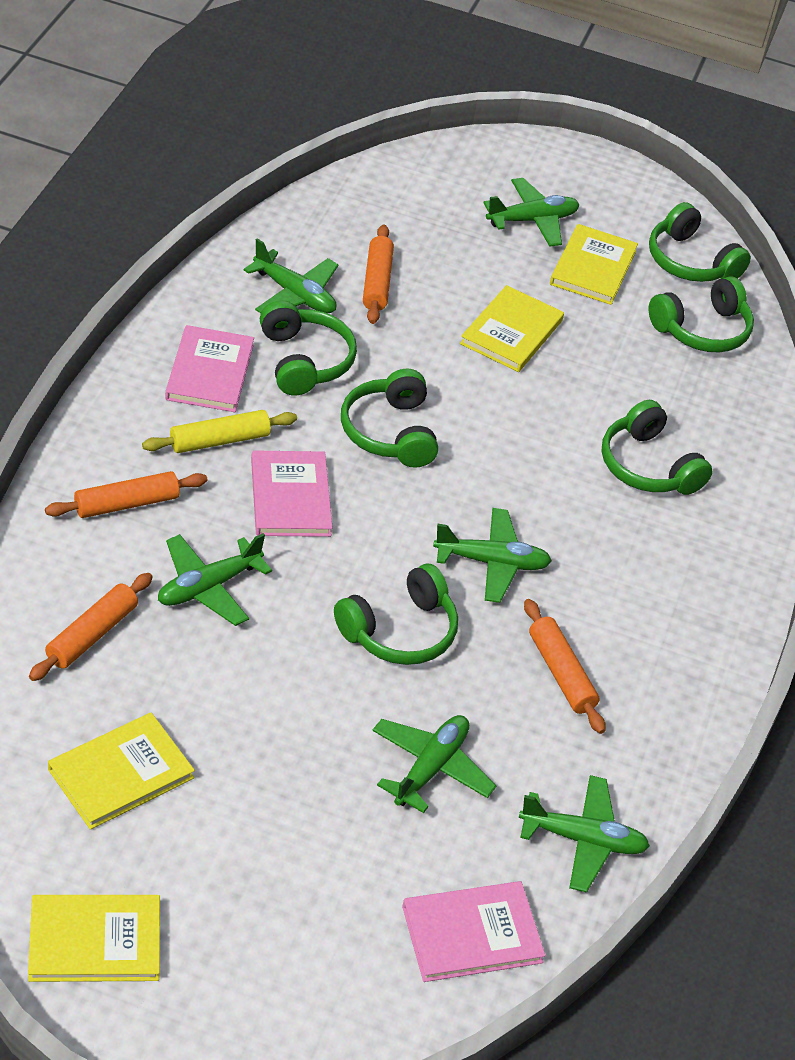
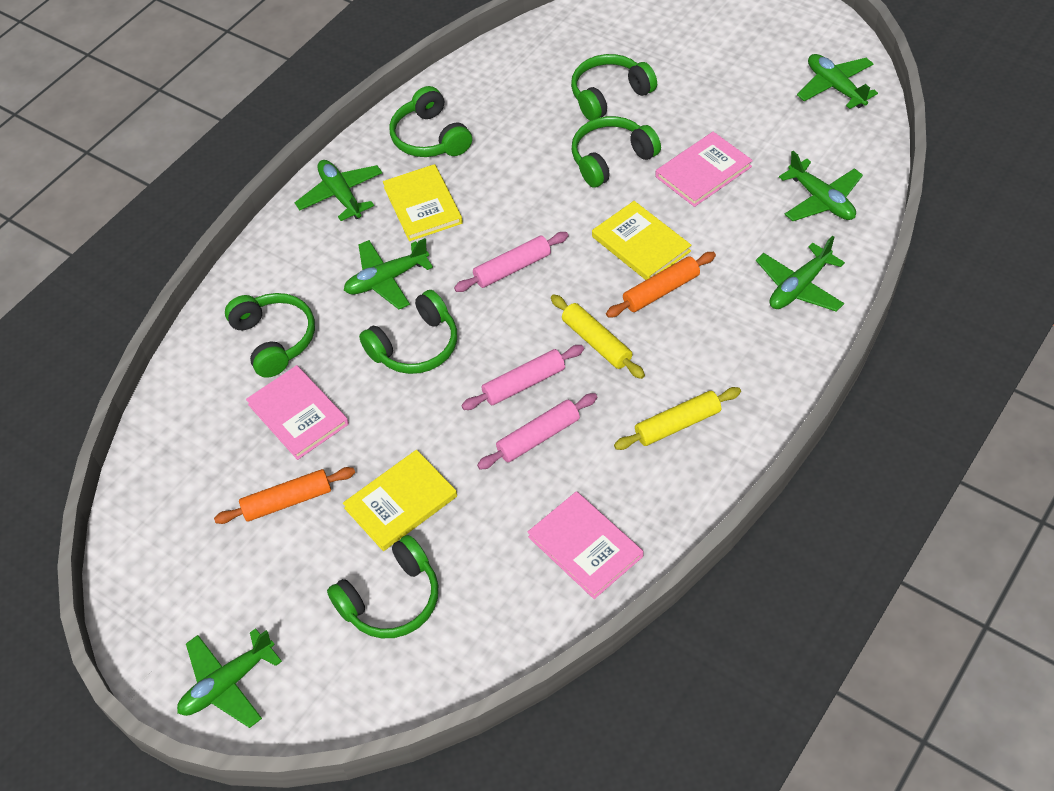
orange rolling pin: [29,573,153,681] [45,471,207,518] [363,225,394,324] [524,599,606,734] = 4 -> [214,467,355,524] [606,252,716,318] = 2
pink rolling pin: none = 0 -> [454,232,569,292] [461,345,584,410] [477,393,597,470] = 3
yellow book: [28,895,160,982] [48,713,195,830] [460,285,564,372] [550,224,638,305] = 4 -> [343,450,457,551] [383,164,463,241] [592,201,691,280] = 3
yellow rolling pin: [142,410,297,453] = 1 -> [551,294,645,379] [614,387,741,450] = 2

